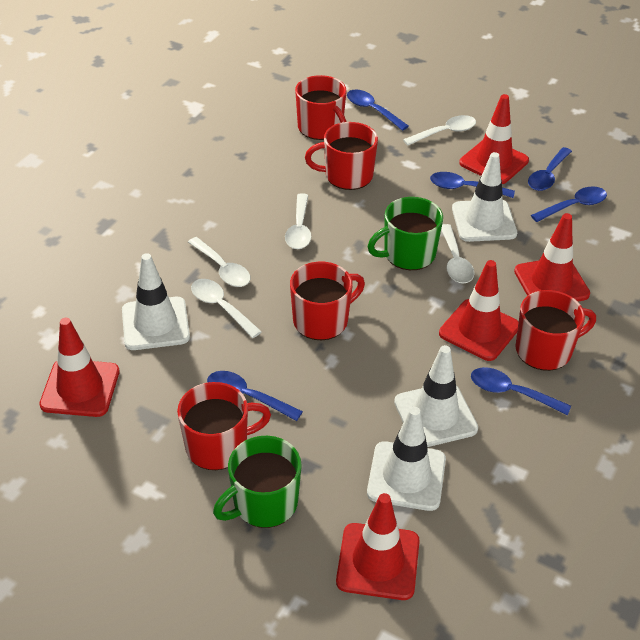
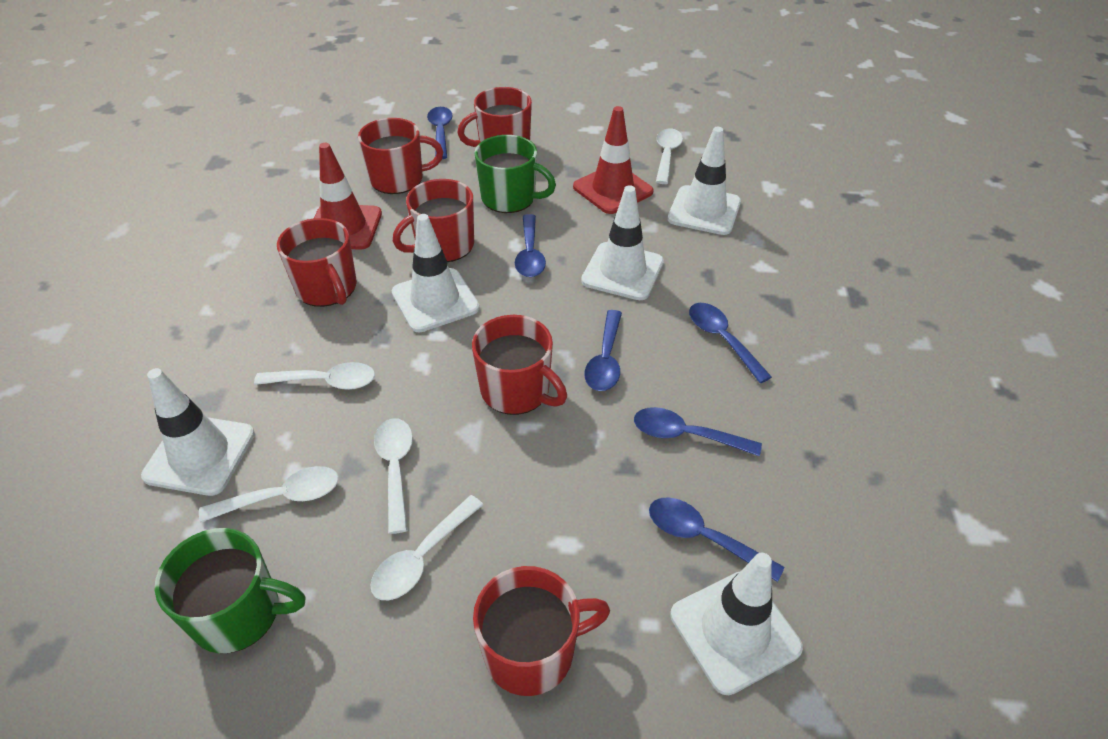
red mug: [177,382,271,470] [290,262,365,340] [295,75,347,140] [305,122,378,190] [515,290,596,371] = 5 -> [277,218,357,307] [358,118,443,194] [393,179,474,262] [458,87,532,147] [472,315,567,415] [473,566,610,696] = 6
red traffic cone: [39,318,120,417] [336,493,420,600] [439,260,519,361] [459,94,529,184] [514,213,590,301] = 5 -> [314,143,382,250] [573,106,654,214] = 2
white traffic cone: [122,253,190,350] [367,407,446,511] [394,345,478,447] [452,152,517,242] = 4 -> [141,368,255,496] [391,214,479,332] [581,185,664,300] [668,127,741,235] [670,553,803,695] = 5

